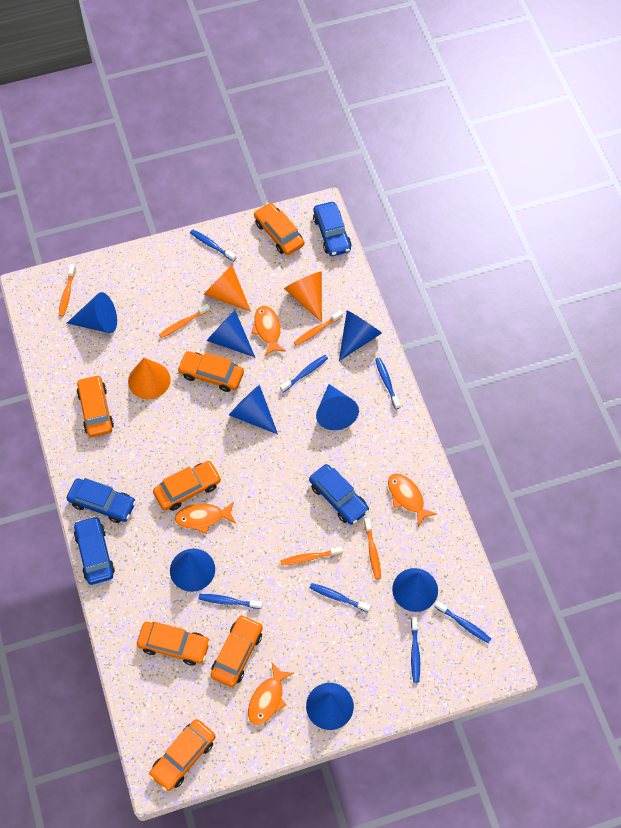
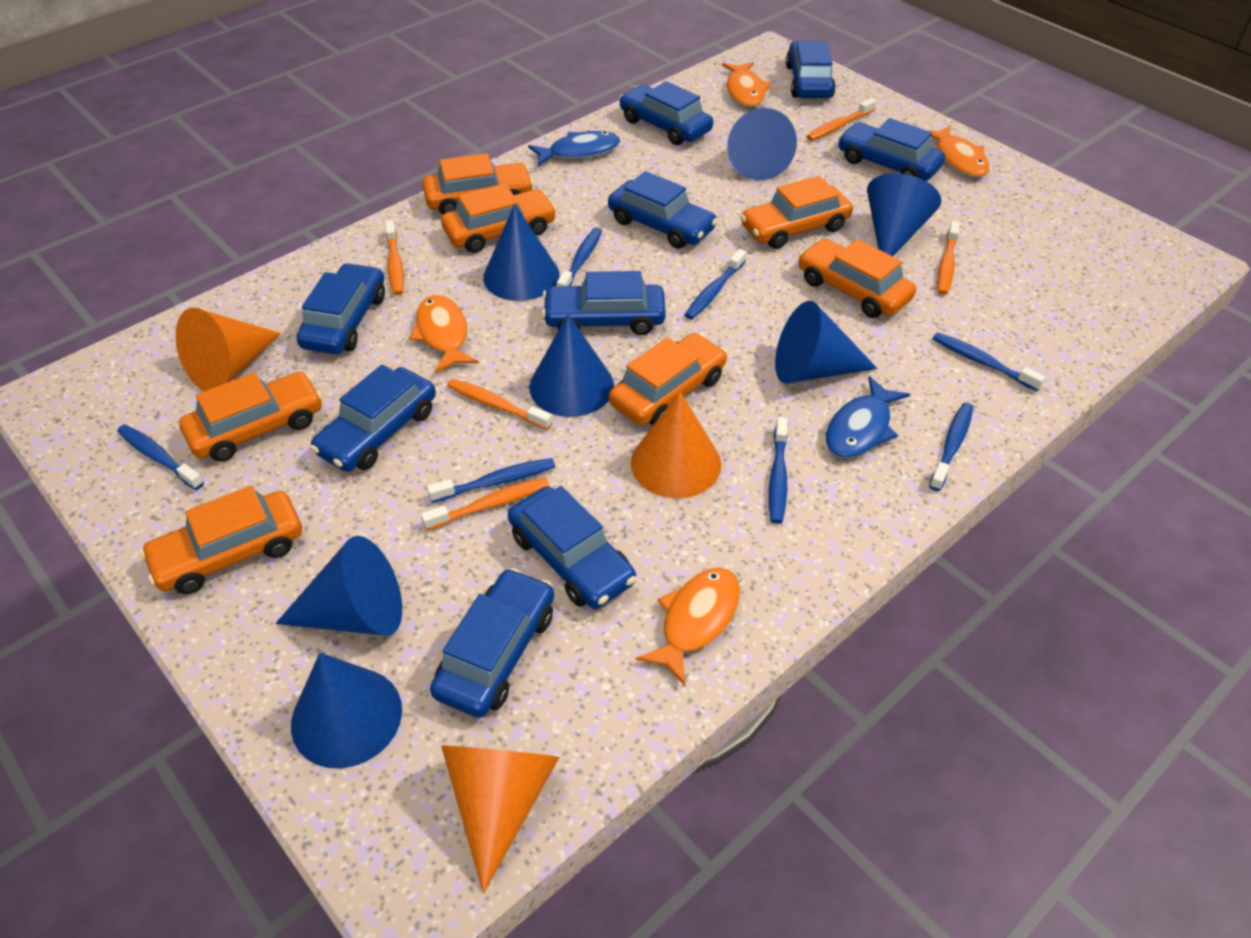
blue car: [67,478,136,523] [74,516,115,585] [309,464,369,525] [313,202,351,256] = 4 -> [296,263,385,354] [310,365,436,472] [430,568,554,718] [508,486,636,609] [542,271,666,335] [608,171,718,249] [619,81,713,145] [786,41,836,98] [838,118,945,181] = 9
blue cone: [67,292,117,333] [170,548,215,592] [207,310,255,357] [229,385,278,434] [306,683,354,730] [316,384,359,430] [339,310,382,361] [392,568,438,612] = 8 -> [275,536,402,636] [291,653,402,768] [483,204,559,301] [530,314,614,417] [727,108,797,180] [775,301,877,384] [867,173,941,256] = 7
blue fish: none = 0 -> [528,131,620,166] [826,376,910,458] = 2

